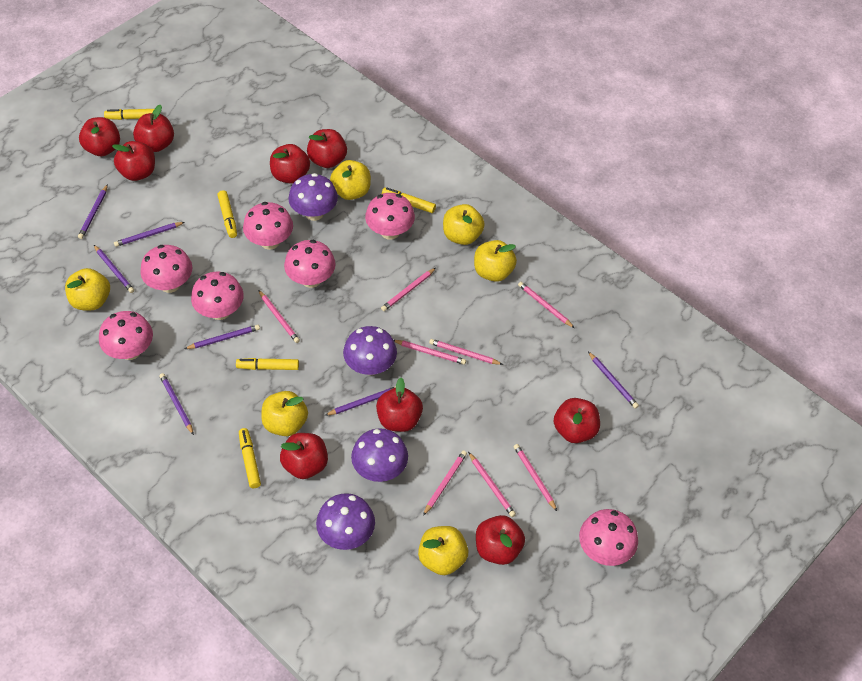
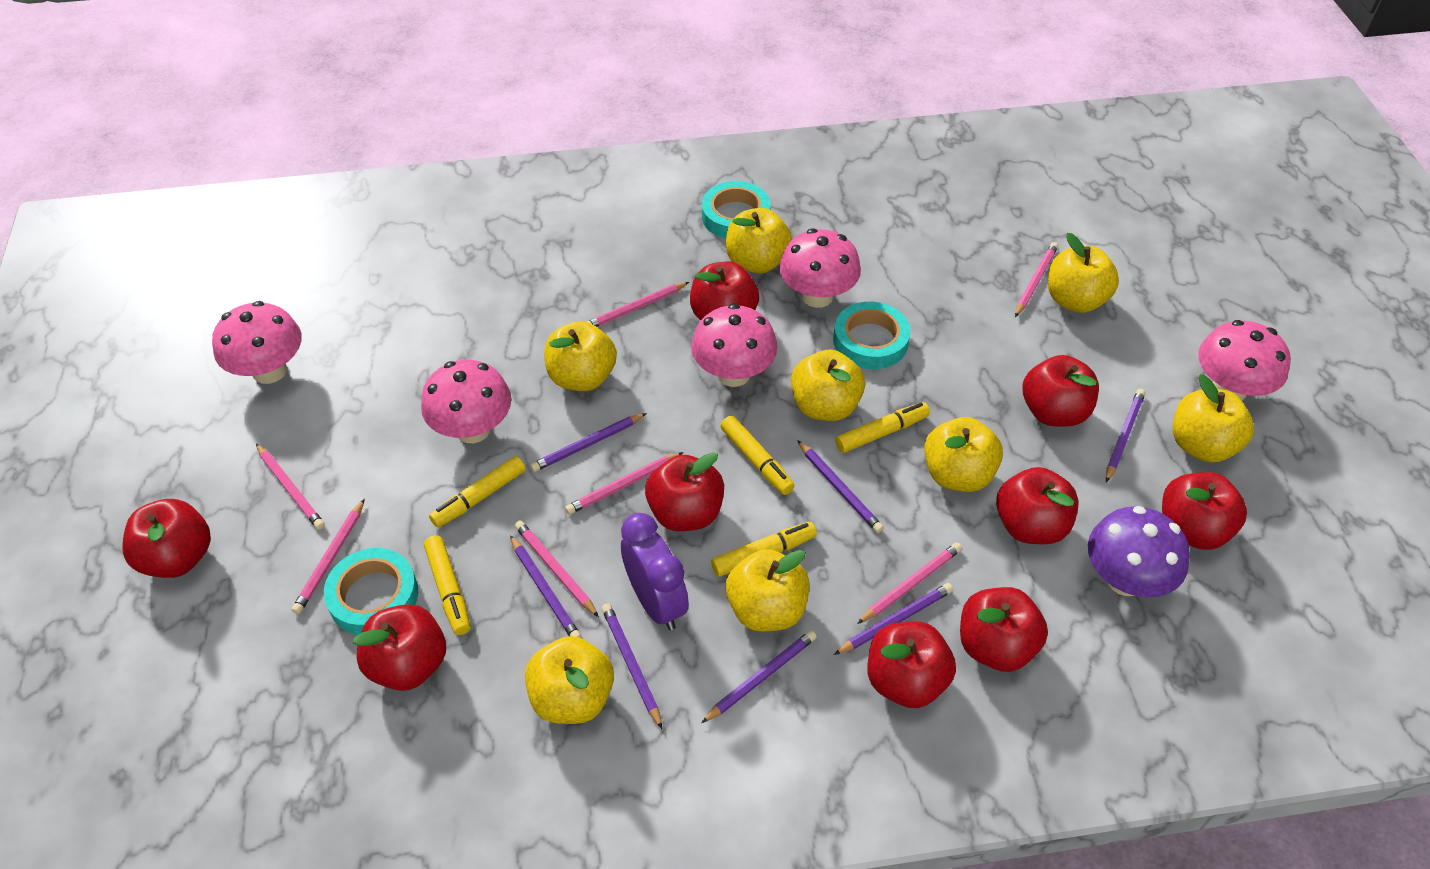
pink mushroom: [99,311,153,360] [140,245,192,293] [191,271,244,320] [243,202,293,250] [284,240,336,288] [365,193,415,240] [579,509,638,566] = 7 -> [212,301,302,384] [421,360,511,443] [691,304,778,387] [779,228,861,308] [1198,320,1291,401] = 5
pink pencil: [258,290,300,343] [381,268,436,311] [394,340,466,365] [423,450,467,516] [429,339,503,365] [468,452,516,517] [514,444,557,511] [518,282,574,328] = 8 -> [256,444,325,530] [292,499,365,614] [514,520,599,617] [565,452,683,515] [587,282,689,327] [857,542,962,624] [1015,242,1058,317] = 7
purple clock: none = 0 -> [621,513,689,630] = 1
purple mushroom: [288,173,338,221] [316,493,375,550] [343,326,397,375] [351,428,408,482] = 4 -> [1088,506,1190,597] = 1
turquoise tape: none = 0 -> [324,548,418,635] [702,181,771,239] [833,302,911,369] = 3
yellow apple: [65,268,110,310] [261,391,308,436] [330,160,371,200] [418,526,468,575] [443,204,485,245] [474,240,517,282] = 6 -> [525,636,614,724] [544,321,617,391] [726,208,792,273] [726,549,810,631] [791,350,865,421] [924,417,1003,492] [1048,233,1119,313] [1173,374,1254,462] = 8

